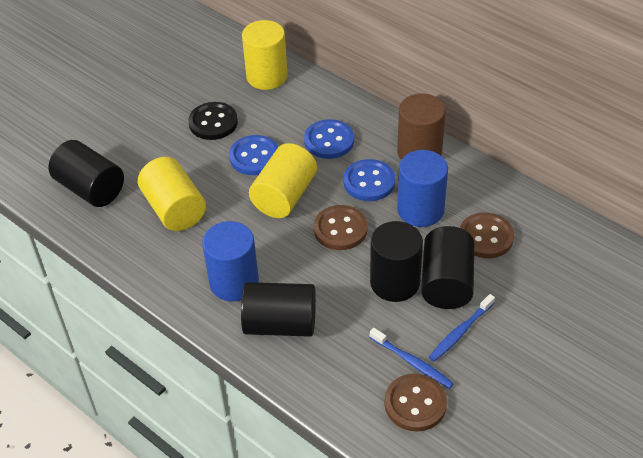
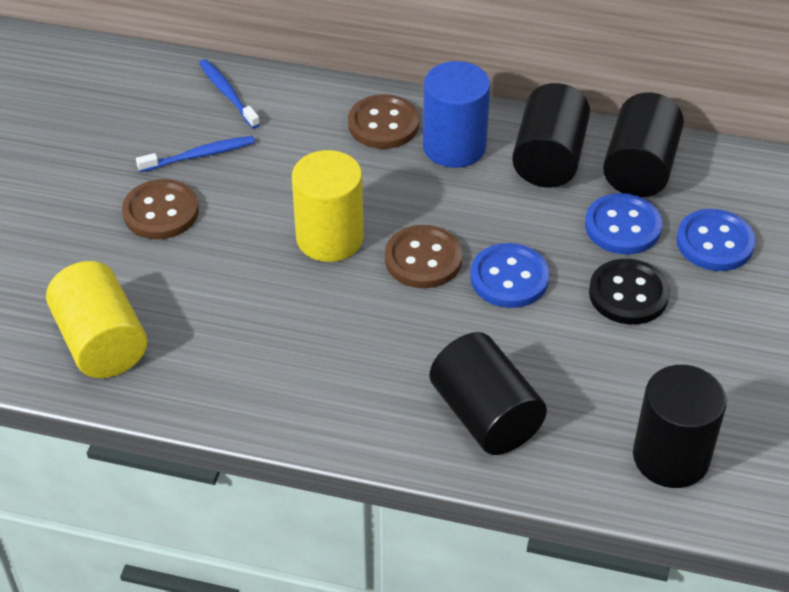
blue cylinder: [202,221,259,301] [397,150,448,227] = 2 -> [423,61,490,168] = 1
brown cylinder: [397,94,446,160] = 1 -> none = 0
yellow cylinder: [138,157,206,231] [242,20,288,90] [249,143,317,218] = 3 -> [46,261,147,378] [292,150,364,262] = 2

